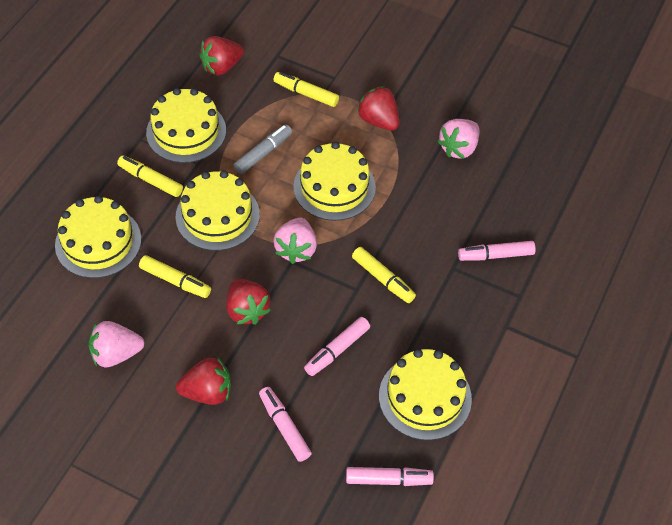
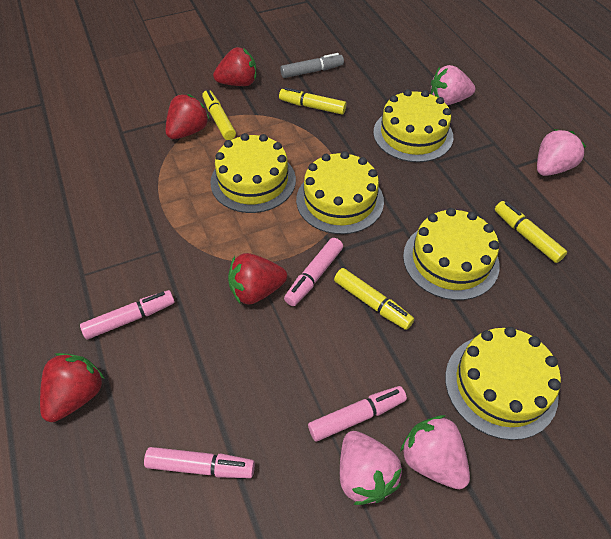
pink strawberry: [89,321,144,367] [273,218,317,264] [437,119,479,159] = 3 -> [340,431,402,505] [400,415,470,489] [431,65,475,105] [537,129,586,176] = 4

